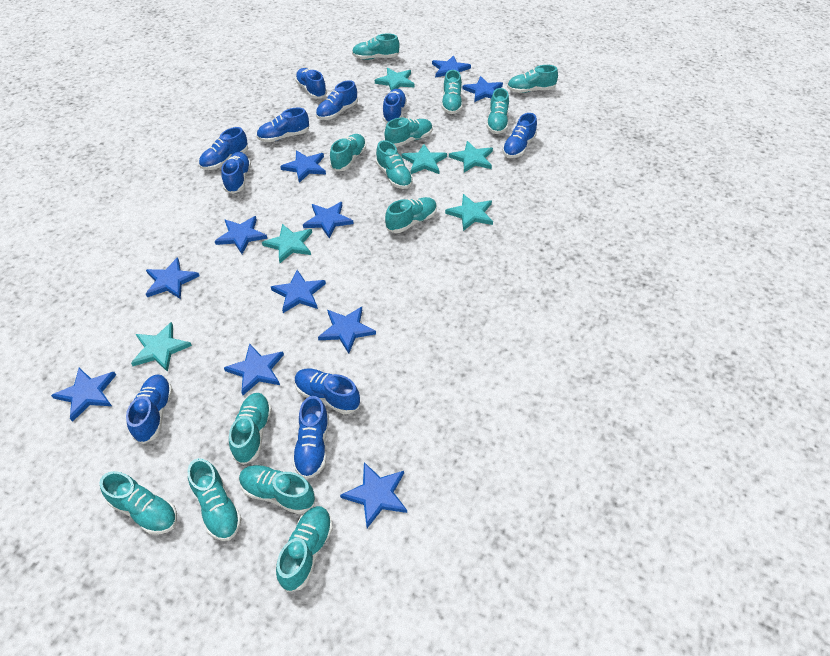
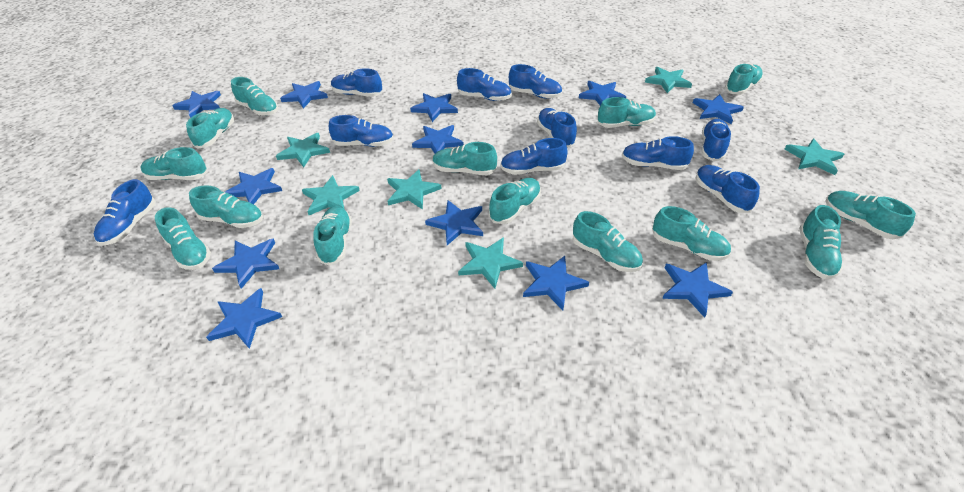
blue star: [51,368,116,422] [146,257,199,299] [215,216,268,254] [224,343,284,395] [271,270,326,313] [280,150,326,183] [303,202,354,238] [318,307,376,354] [340,462,407,528] [432,55,471,78] [462,76,503,102] = 11 -> [173,91,221,118] [206,288,282,349] [212,238,279,289] [225,168,282,204] [280,81,328,109] [410,93,458,122] [412,125,464,154] [425,200,483,245] [523,256,589,311] [579,81,626,105] [662,262,733,318] [693,94,744,124] = 12
turquoise shoe: [100,471,177,535] [188,458,242,541] [229,393,272,465] [239,465,315,514] [276,506,333,592] [330,134,366,171] [352,33,399,60] [376,140,413,189] [385,117,433,147] [385,197,437,233] [442,70,463,114] [486,88,509,134] [507,65,558,93] = 13 -> [141,147,207,180] [155,207,211,270] [186,108,234,149] [189,185,263,228] [231,77,278,116] [313,206,352,266] [432,142,497,175] [489,178,541,224] [572,211,643,272] [597,97,656,128] [652,206,731,261] [725,64,763,95] [799,205,843,279] [825,191,916,239] = 14

